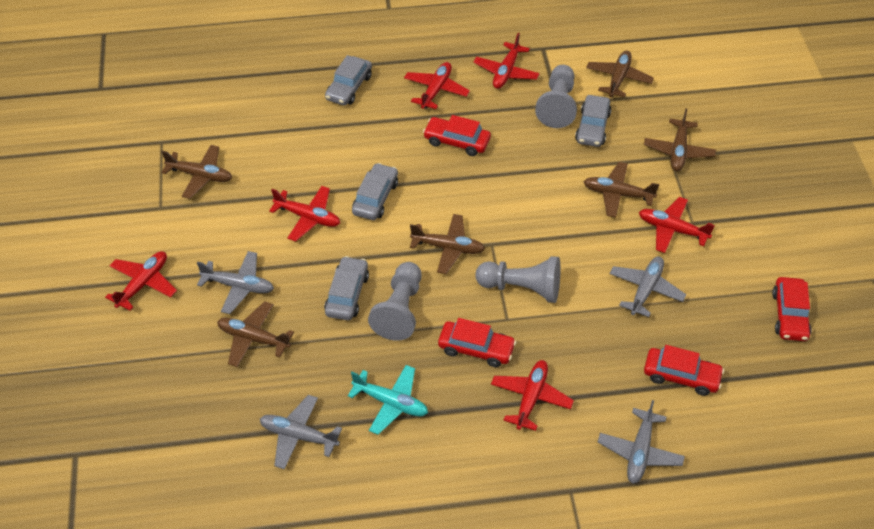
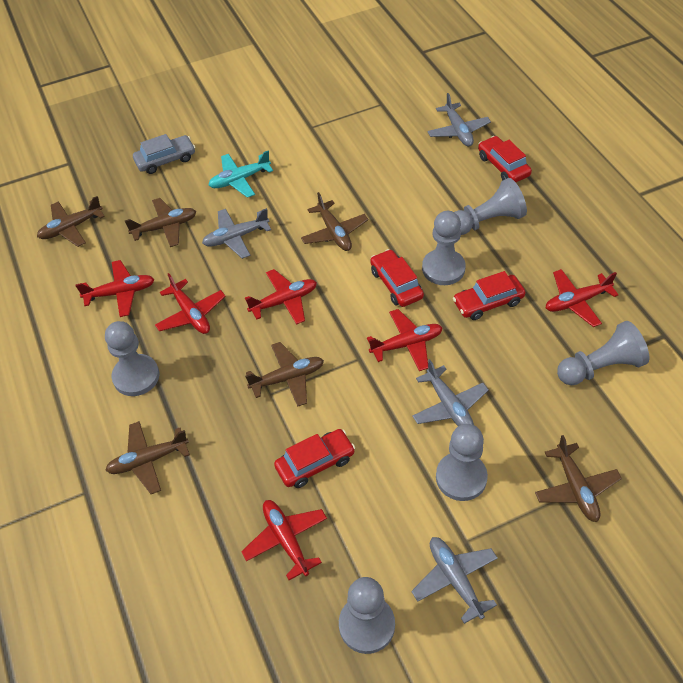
grey car: [324,256,369,320] [325,55,372,105] [352,163,398,220] [575,95,611,147] = 4 -> [133,134,195,174] = 1
grey pawn: [368,262,422,341] [476,256,560,303] [535,65,577,128] = 3 -> [105,321,159,396] [339,577,395,654] [422,211,466,285] [436,424,488,501] [454,178,527,235] [557,321,649,385] = 6

